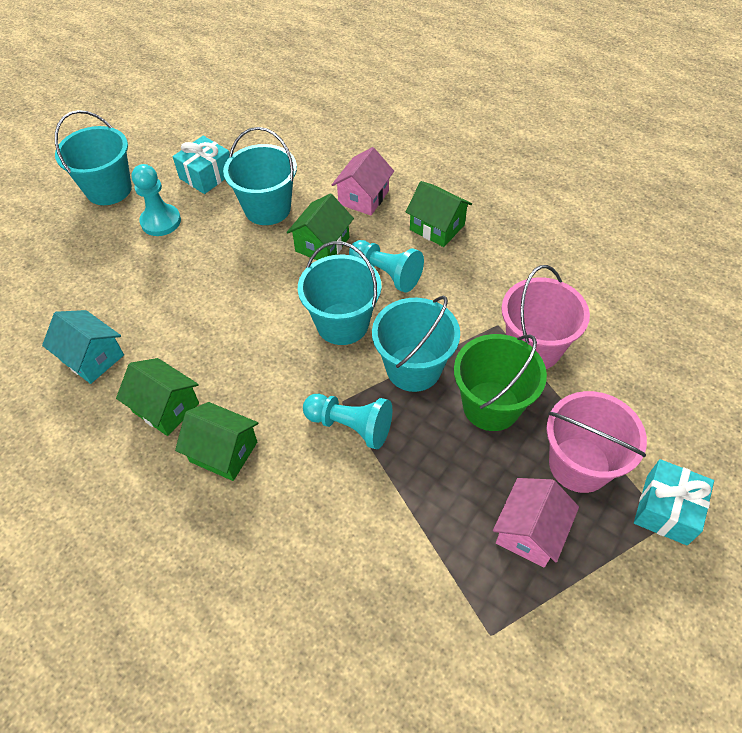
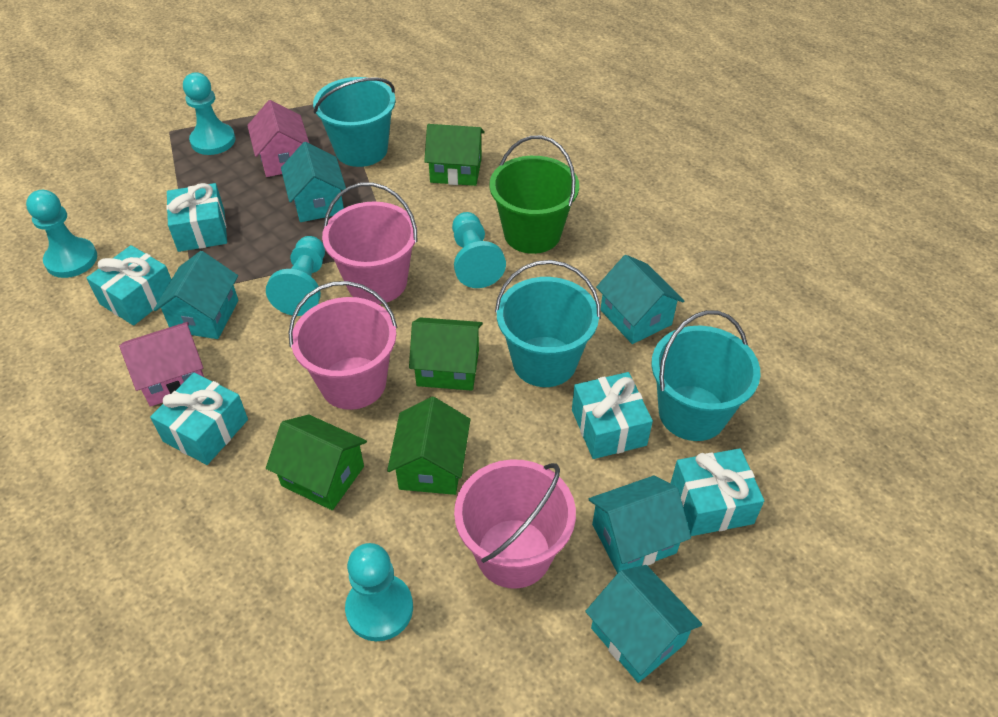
pink bucket: [501,265,590,369] [546,391,647,493] = 2 -> [289,281,398,410] [322,183,418,304] [454,459,576,589] = 3
turquoise bucket: [55,110,132,205] [223,127,297,225] [298,241,382,345] [372,296,460,392] = 4 -> [313,77,396,167] [495,260,601,387] [651,310,761,441] = 3
turquoise gift: [173,136,230,194] [634,459,714,546] = 2 -> [86,245,172,326] [150,373,248,465] [166,183,227,252] [572,372,653,459] [670,448,764,536] = 5
turquoise house: [42,310,124,384] = 1 -> [154,251,239,339] [281,142,346,222] [585,565,702,683] [589,475,691,574] [596,255,684,344] = 5
turquoise pawn: [132,164,181,236] [303,394,392,449] [349,240,424,293] = 3 -> [26,190,97,278] [183,72,236,155] [266,236,325,316] [345,543,413,641] [452,212,506,288] = 5

